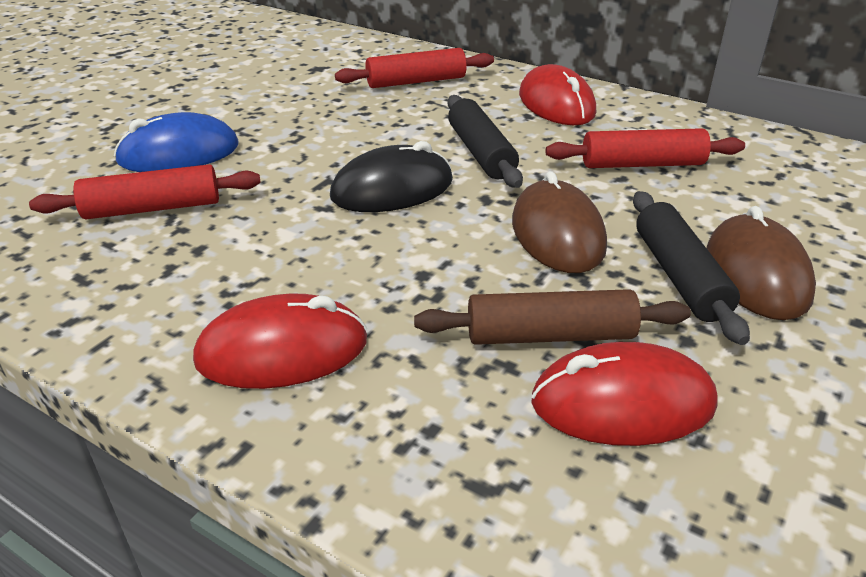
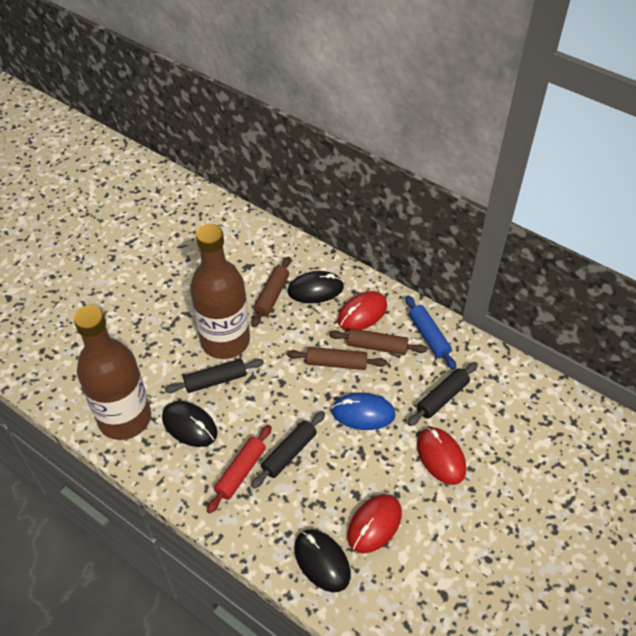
black mouse: [330,141,453,212] = 1 -> [162,401,218,447] [288,271,344,303] [294,529,351,592] = 3
black rolling pin: [447,95,523,188] [633,191,750,345] = 2 -> [165,359,264,393] [251,411,325,489] [407,362,478,426] = 3
blue rolling pin: none = 0 -> [405,296,456,370] = 1
brown bottle: none = 0 -> [74,305,151,440] [190,224,250,359] = 2
brown mouse: [512,171,607,273] [706,206,816,320] = 2 -> none = 0
brown rolling pin: [414,289,691,345] = 1 -> [252,257,291,327] [287,347,387,370] [329,328,427,355] = 3
red rolling pin: [29,164,261,219] [335,48,494,88] [546,128,745,168] = 3 -> [207,425,272,514] = 1

